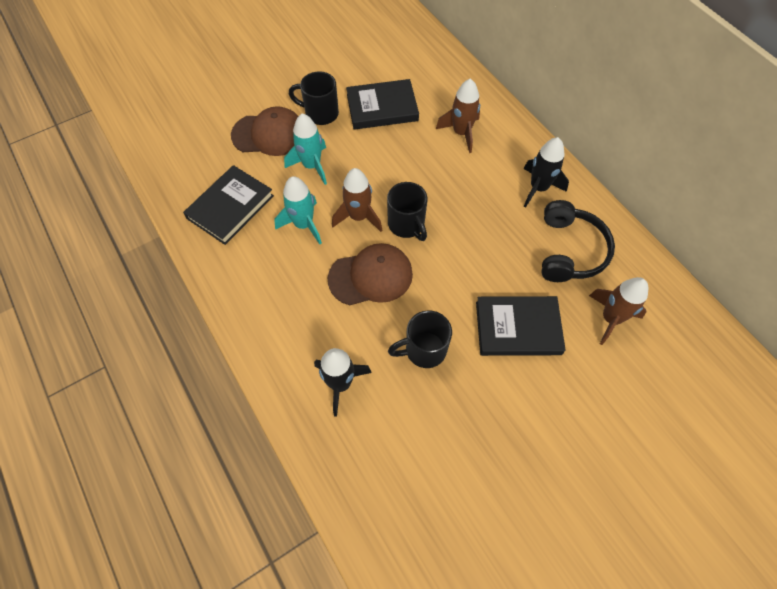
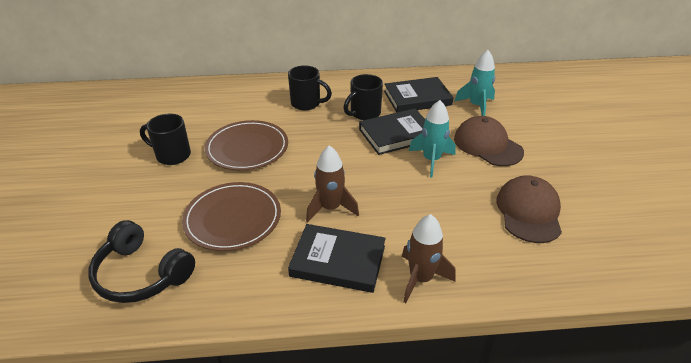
black rocket: [314,348,372,417] [524,137,569,207] = 2 -> none = 0
brown plate: none = 0 -> [182,182,281,251] [205,120,288,171] = 2
brown rocket: [332,168,383,232] [436,78,480,153] [589,277,648,345] = 3 -> [306,145,359,222] [402,214,456,303] = 2

